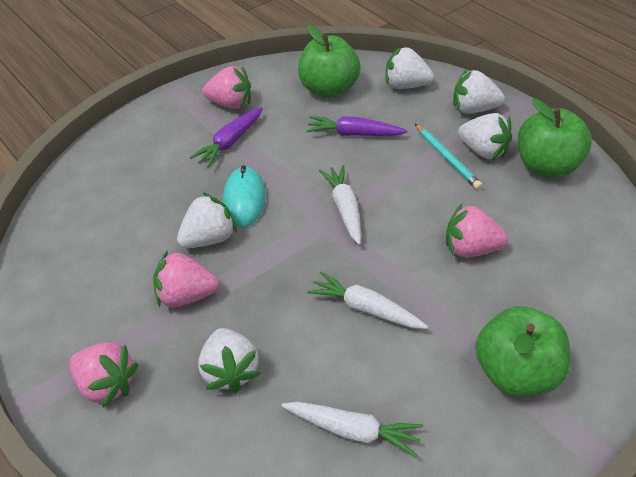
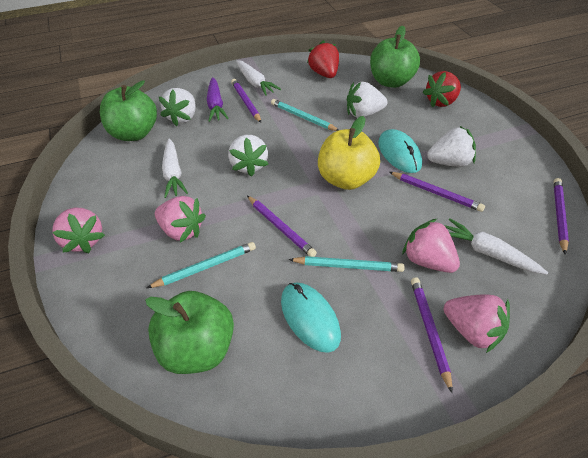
purple carrot: [190,107,263,167] [306,116,408,136] = 2 -> [207,77,229,122] = 1
purple pencil: none = 0 -> [231,79,261,123] [247,196,317,257] [389,172,485,212] [411,277,453,393] [554,178,569,255] = 5
red strawberry: none = 0 -> [307,40,339,78] [423,71,461,107] = 2
turquoise mouse: [223,165,266,228] = 1 -> [281,283,341,353] [378,129,422,173] = 2
turquoise pencil: [415,124,483,190] = 1 -> [147,242,256,288] [271,99,339,131] [289,256,405,272] = 3
white strawberry: [177,192,237,248] [198,328,260,393] [386,46,434,89] [453,69,505,114] [458,113,512,160] = 5 -> [159,88,196,126] [228,135,269,177] [347,82,388,118] [427,126,476,167] = 4
yellow apple: none = 0 -> [318,116,380,190] = 1

